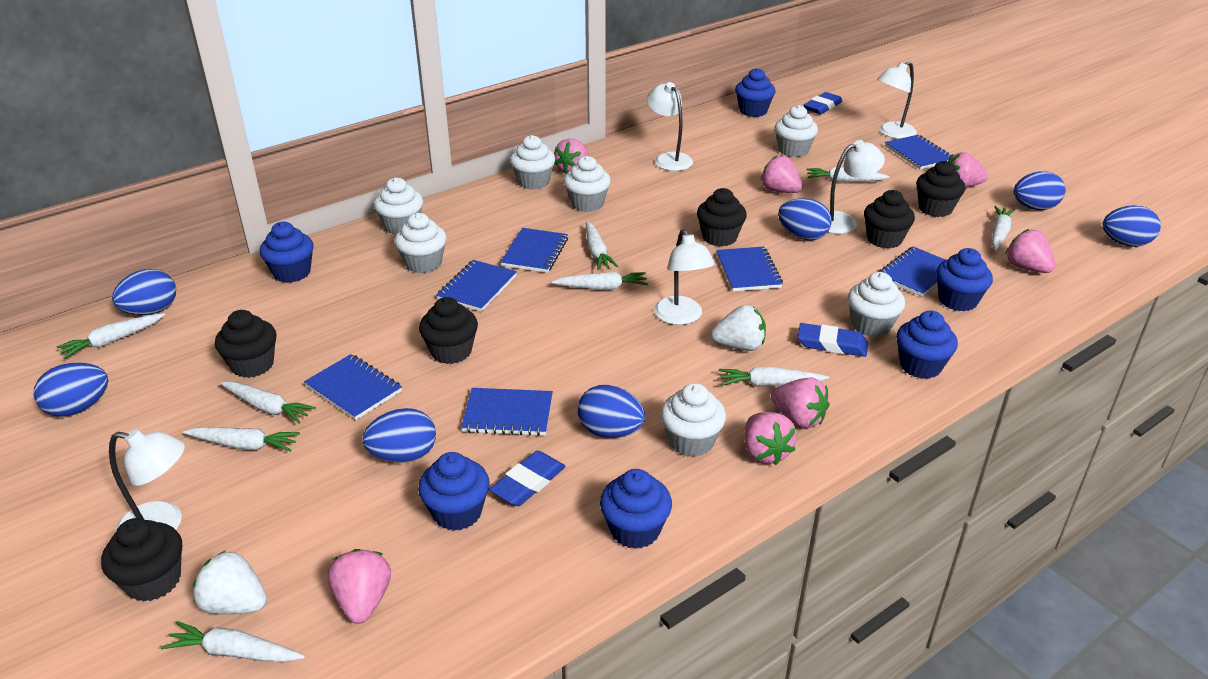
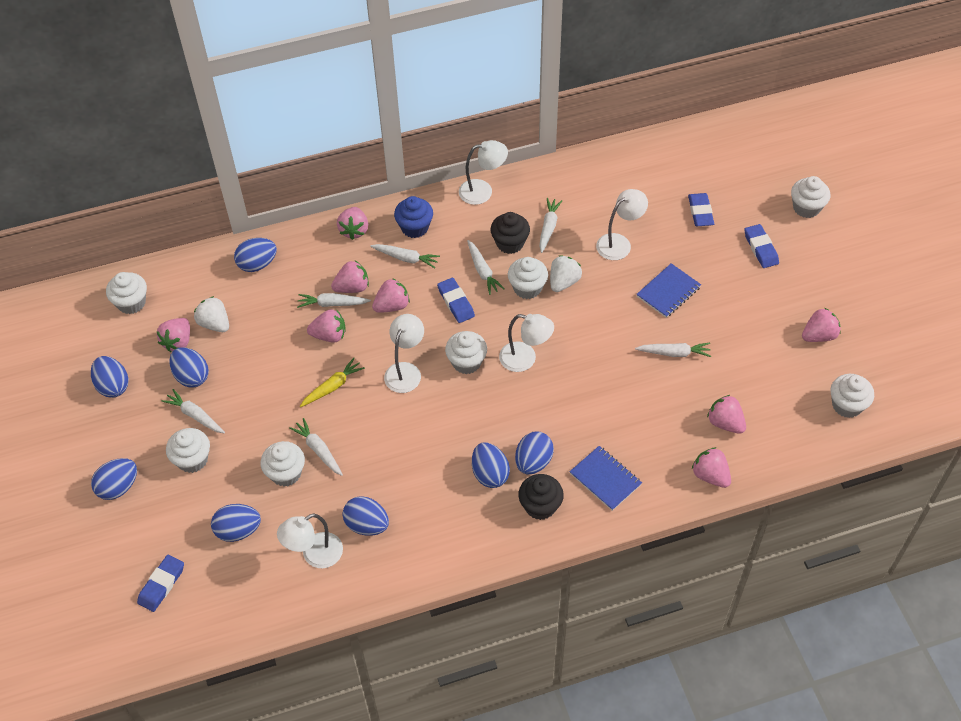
black cupcake: [101,518,182,602] [215,310,277,378] [419,297,478,364] [697,188,747,247] [864,190,915,248] [916,161,965,217] = 6 -> [491,212,530,254] [518,474,564,520] = 2
blue cupcake: [260,222,314,283] [418,452,490,531] [600,469,672,549] [735,68,775,117] [896,311,958,379] [936,248,993,311] = 6 -> [394,196,433,238] = 1
blue egg: [34,363,108,417] [112,269,176,315] [362,408,436,463] [578,385,645,438] [778,198,832,240] [1014,171,1065,210] [1103,205,1161,247] = 7 -> [91,356,129,398] [91,458,137,500] [169,347,209,388] [211,504,261,542] [234,238,277,272] [342,496,389,536] [472,443,510,488] [515,432,554,474] = 8
blue eraser: [489,451,566,506] [798,323,868,357] [804,92,843,115] = 3 -> [137,555,184,612] [437,278,475,323] [688,193,714,226] [745,224,779,268] = 4
blue notebook: [304,354,402,420] [436,260,517,312] [461,388,553,436] [500,228,568,273] [716,246,783,291] [879,246,945,297] [885,135,952,170] = 7 -> [570,446,642,511] [636,263,701,318] = 2
pink strawberry: [328,549,391,624] [554,138,588,174] [744,412,797,465] [760,156,803,193] [771,377,830,429] [948,152,988,188] [1005,229,1055,273] = 7 -> [157,318,190,352] [307,309,346,343] [331,261,369,293] [337,207,368,240] [372,278,410,313] [692,447,731,488] [707,395,746,434] [802,308,841,342] = 8
white carrot: [57,313,165,359] [161,621,305,662] [183,427,300,452] [220,382,316,424] [552,272,648,290] [586,221,619,270] [719,367,829,386] [806,167,890,182] [992,206,1015,251] = 9 -> [161,389,225,433] [289,418,343,476] [297,293,371,308] [370,244,440,268] [467,240,505,295] [539,198,563,253] [635,343,711,357] = 7
yellow carrot: none = 0 -> [300,358,365,407] = 1

